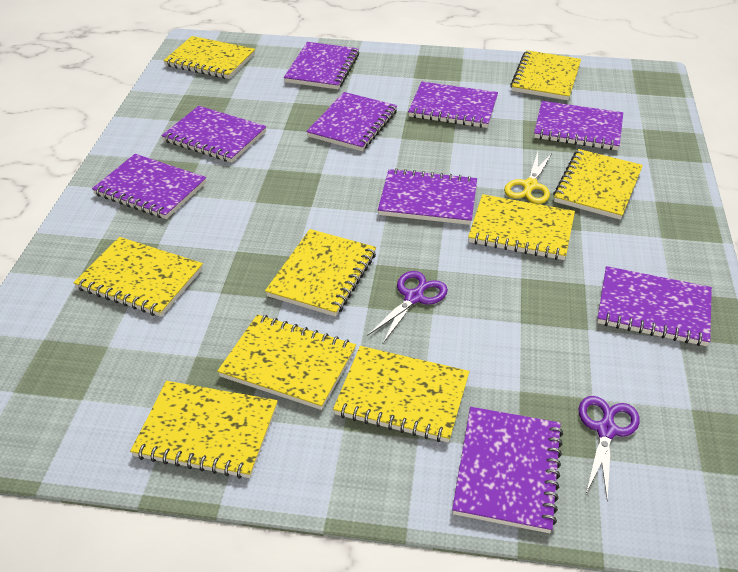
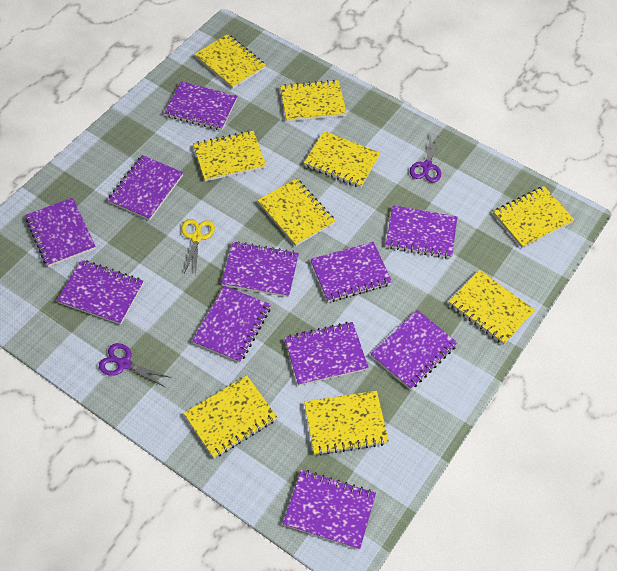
purple notebook: [92,154,206,219] [162,106,266,163] [284,42,359,89] [306,92,397,151] [378,168,477,225] [408,82,498,128] [452,407,563,533] [534,101,623,150] [597,266,712,346] = 9 -> [25,198,96,267] [57,260,144,325] [108,155,183,221] [164,81,237,131] [192,286,271,363] [221,241,299,297] [283,470,376,549] [284,322,368,386] [310,242,392,302] [371,310,458,390] [386,205,457,259] = 11

